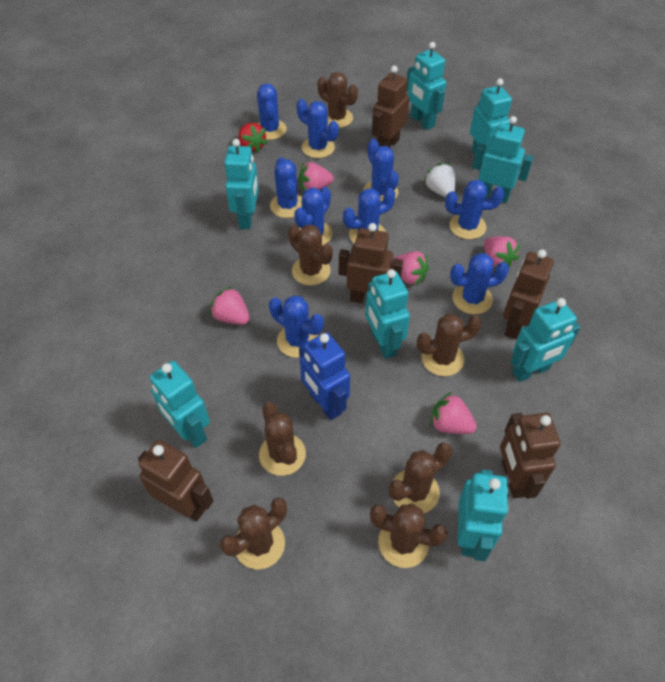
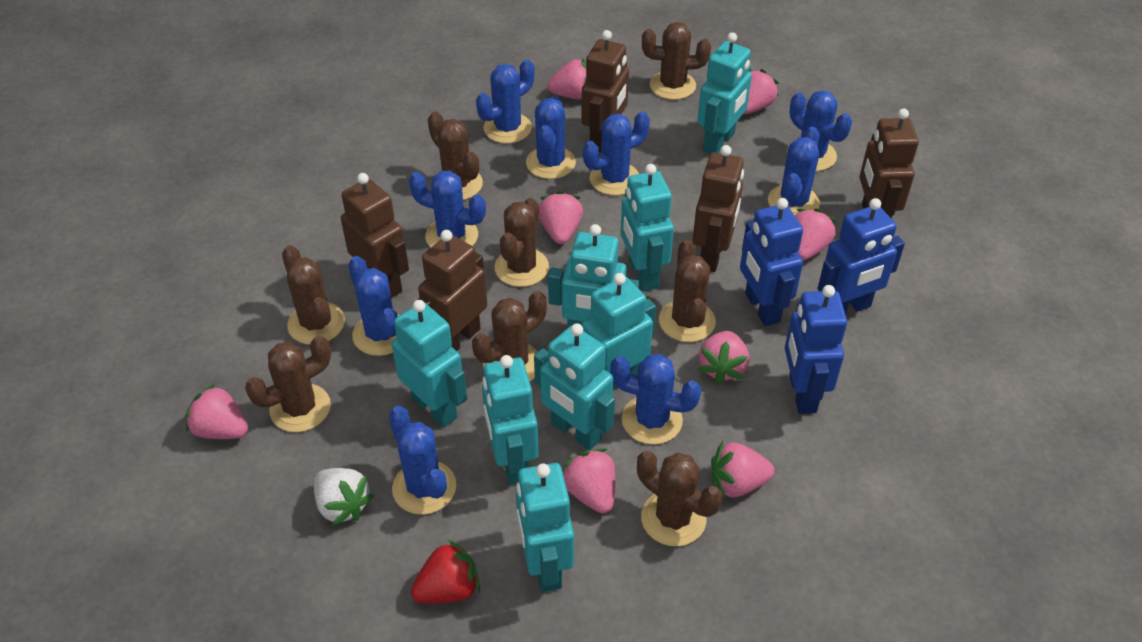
blue robot: [299,332,350,420] = 1 -> [740,198,803,326] [785,285,847,414] [817,198,905,315] = 3
brown cactus: [220,497,287,570] [259,402,306,476] [288,224,333,286] [317,72,358,128] [370,503,448,568] [389,442,452,513] [417,314,482,376] = 7 -> [245,336,331,432] [282,245,345,345] [428,112,483,200] [472,291,547,381] [495,198,549,287] [637,451,722,546] [642,22,711,100] [659,240,716,342] = 8
pink strawberry: [210,286,250,325] [299,162,334,191] [392,251,429,286] [430,392,477,434] [484,236,520,268] = 5 -> [185,384,248,439] [539,191,583,244] [547,58,587,100] [562,448,615,514] [698,331,749,384] [711,441,775,499] [743,69,779,114] [795,208,837,261] = 8

